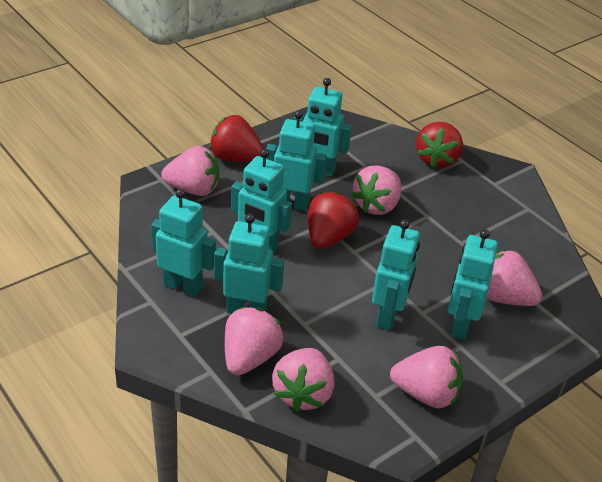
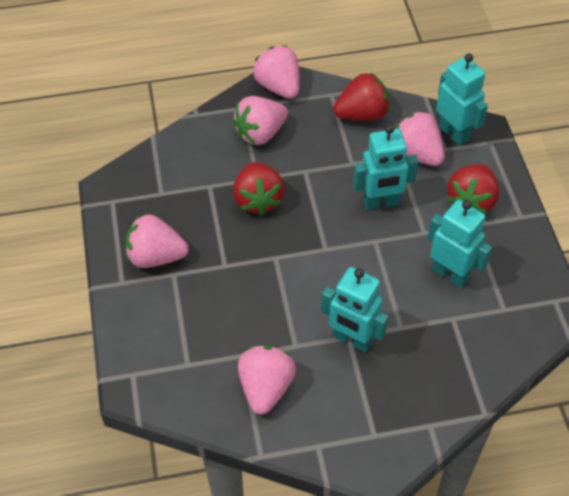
pink strawberry: [161,146,219,196] [225,307,283,375] [272,348,334,412] [351,165,401,215] [390,346,463,408] [486,249,542,306] = 6 -> [125,214,189,268] [233,96,288,145] [238,345,296,414] [253,46,300,99] [395,110,445,166] = 5
turquoise robot: [151,189,216,297] [214,214,284,314] [231,149,292,253] [266,110,327,211] [293,78,352,177] [372,219,420,330] [448,229,498,340] = 7 -> [321,267,388,352] [353,125,418,210] [428,200,492,288] [436,53,488,146] = 4

